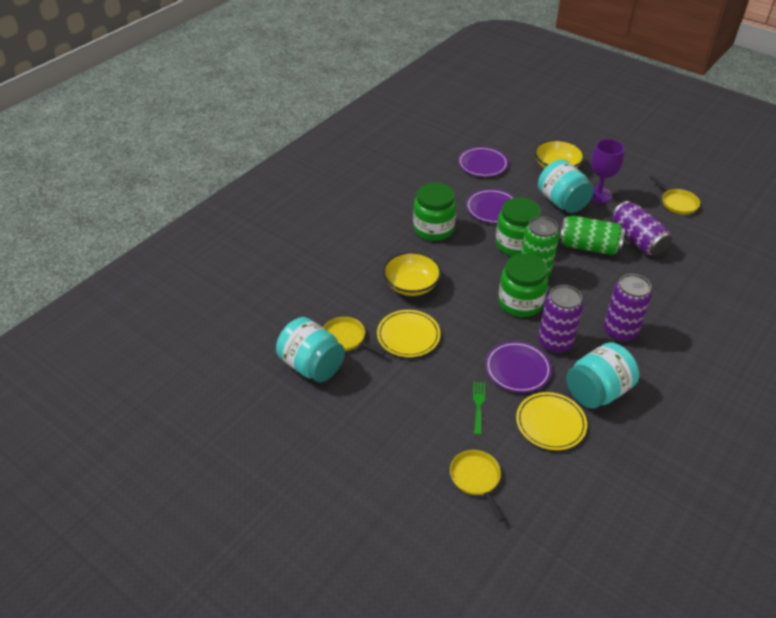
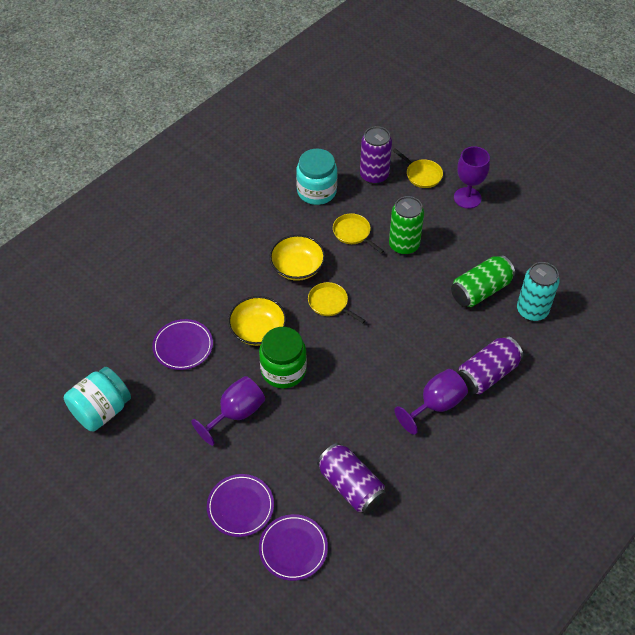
green fork: [473,382,485,435] = 1 -> none = 0
green jar: [413,183,456,241] [495,197,541,256] [498,253,549,317] = 3 -> [259,327,307,388] = 1
purple goblet: [590,139,625,203] = 1 -> [191,376,265,446] [394,369,468,435] [454,146,490,209] = 3
turquoise can: none = 0 -> [517,262,560,321] = 1
turquoise jar: [276,317,345,382] [538,159,594,213] [566,342,639,409] = 3 -> [64,367,131,431] [296,149,337,205] = 2
yellow plate: [377,310,441,357] [516,392,587,450] = 2 -> none = 0

